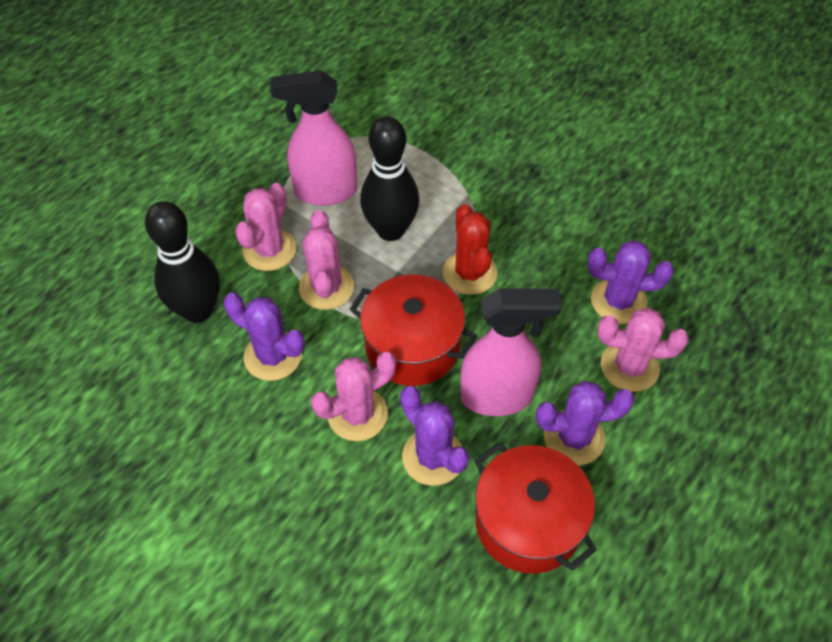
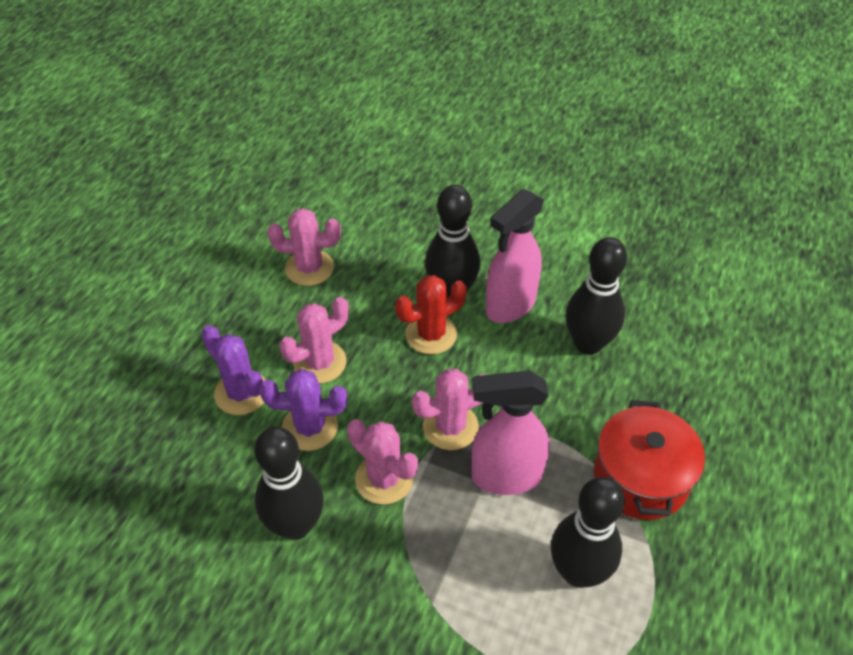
black bowling pin: [145,201,220,323] [360,117,420,241] = 2 -> [254,427,324,540] [425,185,480,298] [551,477,625,588] [566,237,627,355] = 4
purple cactus: [224,293,305,381] [400,386,469,486] [536,381,635,465] [588,240,674,324] = 4 -> [201,325,266,415] [259,369,347,451] = 2
red pot: [349,275,477,386] [474,442,597,574] = 2 -> [594,400,705,520] = 1

